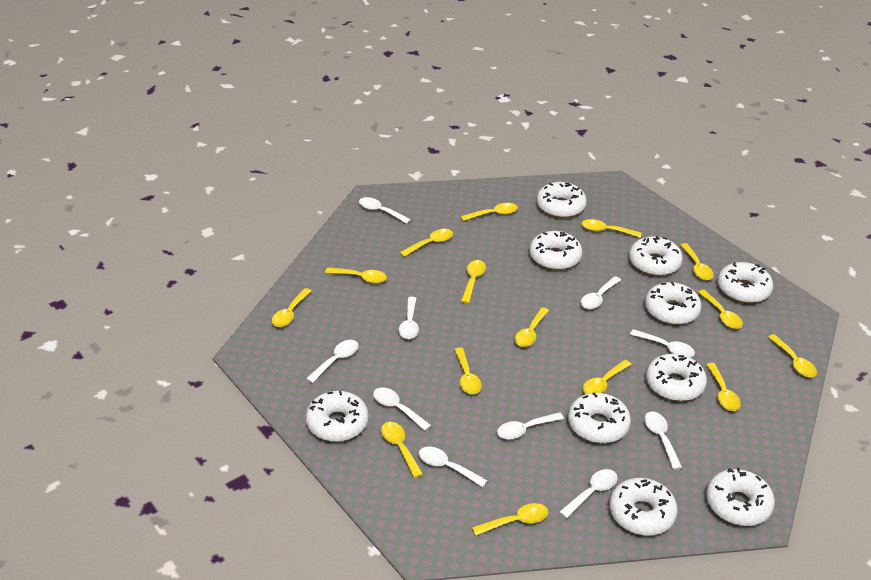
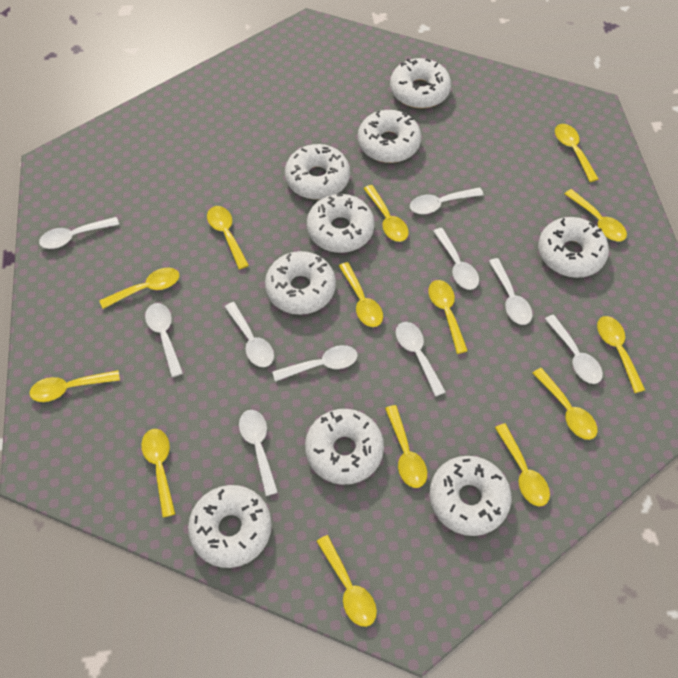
white donut: [306,391,369,442] [529,231,582,270] [536,182,587,218] [568,393,631,443] [609,478,678,536] [629,236,683,276] [645,282,702,325] [646,354,707,401] [706,468,775,526] [717,262,773,303] = 10 -> [188,485,272,568] [265,251,336,315] [285,144,350,200] [305,409,384,485] [307,194,375,253] [358,110,421,163] [390,58,451,108] [429,456,511,536] [538,217,609,278] = 9
yellow spoon: [272,288,311,327] [325,267,387,283] [381,422,423,478] [400,229,453,257] [454,348,482,394] [461,203,518,221] [461,260,486,303] [472,503,548,536] [515,307,549,347] [582,219,642,238] [583,360,632,394] [681,243,714,280] [698,290,743,329] [706,363,741,411] [768,334,817,377] = 15 -> [29,370,120,402] [99,268,179,309] [141,429,175,518] [207,206,249,270] [316,535,377,627] [339,262,383,327] [364,185,409,242] [385,405,427,488] [428,280,468,354] [495,423,550,506] [532,368,598,440] [555,124,598,182] [565,189,627,241] [597,316,645,393] = 14

